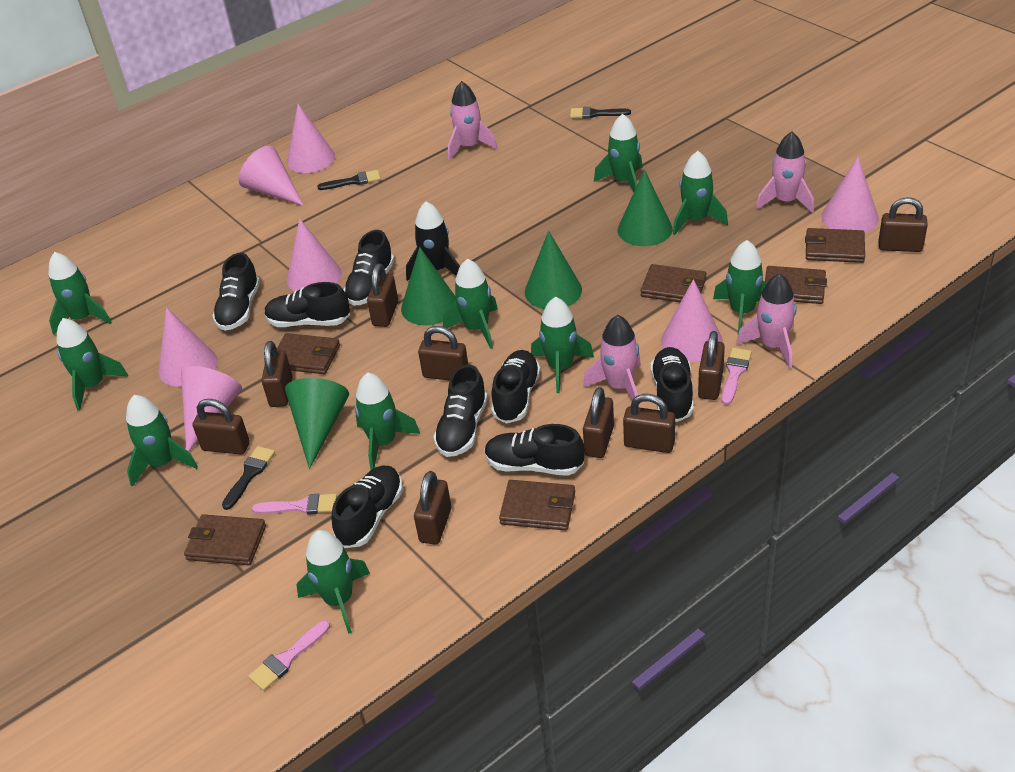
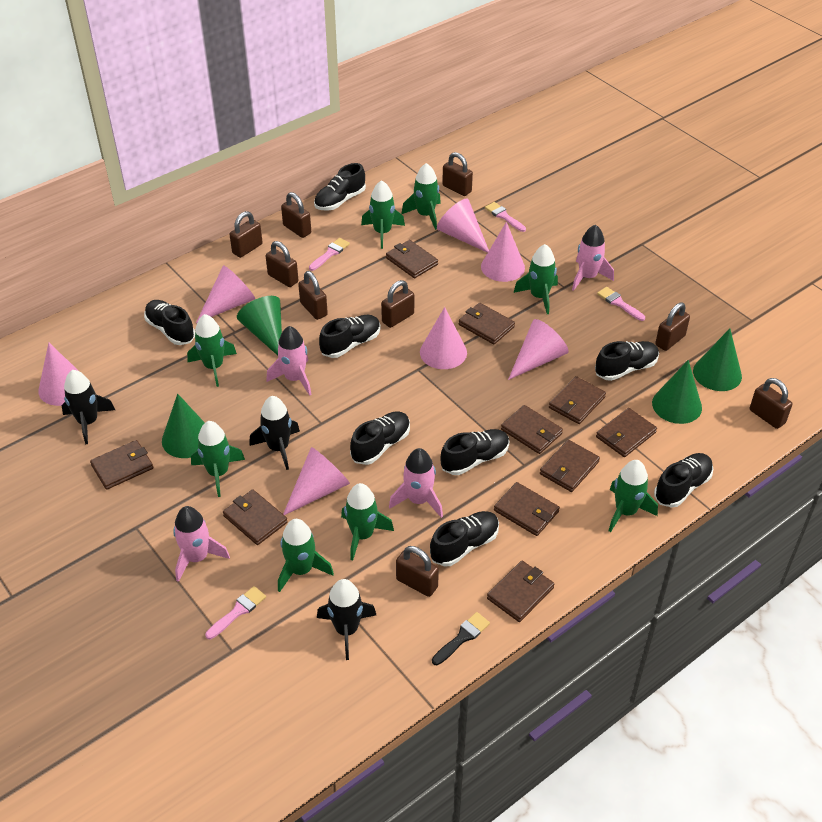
black brush: [222,446,275,510] [317,170,381,190] [570,107,631,119] = 3 -> [432,612,490,665] = 1
black rocket: [406,201,460,281] = 1 -> [61,370,115,444] [249,396,300,470] [317,579,376,660] = 3
brown wallet: [184,514,266,565] [277,333,340,374] [499,480,575,531] [641,264,707,302] [765,266,827,304] [805,228,865,263] = 6 -> [90,440,153,490] [223,489,288,545] [386,240,438,278] [459,303,515,344] [487,561,554,622] [494,482,560,536] [501,405,563,454] [540,440,600,492] [549,376,606,424] [596,408,657,457] = 10
green rocket: [48,252,112,335] [57,318,128,411] [126,395,198,487] [297,530,370,634] [355,372,420,470] [443,259,498,349] [531,297,594,393] [594,114,643,192] [673,151,728,235] [713,240,766,334] = 10 -> [187,314,237,387] [191,421,245,497] [278,519,334,592] [341,483,394,561] [361,180,405,249] [401,163,441,230] [514,244,558,314] [609,460,658,532] = 8
pink brush: [248,620,330,691] [252,494,337,515] [721,348,752,405] = 3 -> [205,586,266,639] [309,238,350,271] [485,202,526,232] [597,287,645,321] = 4

